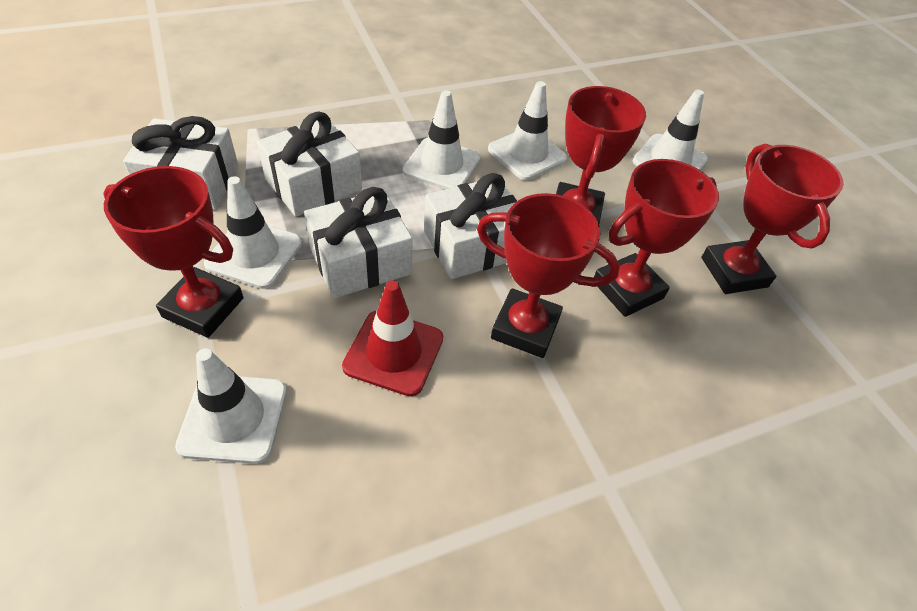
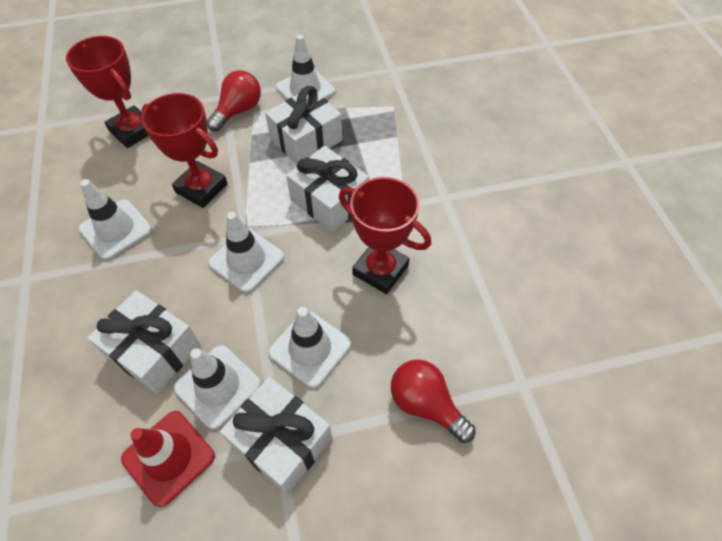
red light bulb: none = 0 -> [207,70,261,131] [391,359,476,443] = 2
red trophy: [103,166,243,338] [477,193,620,358] [556,86,646,224] [594,159,719,317] [701,144,844,294] = 5 -> [66,36,148,148] [141,93,228,208] [339,177,431,294] = 3

